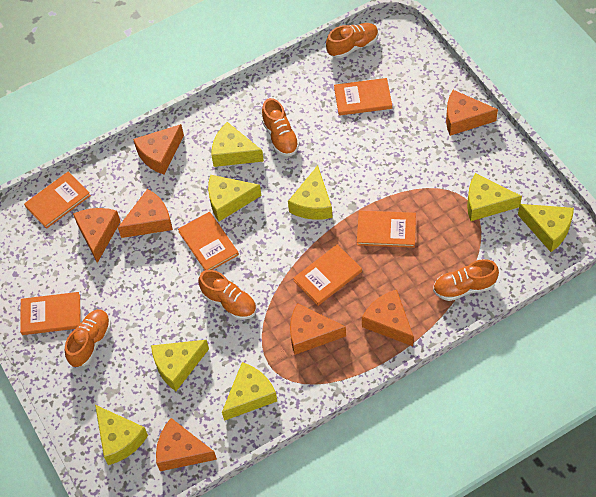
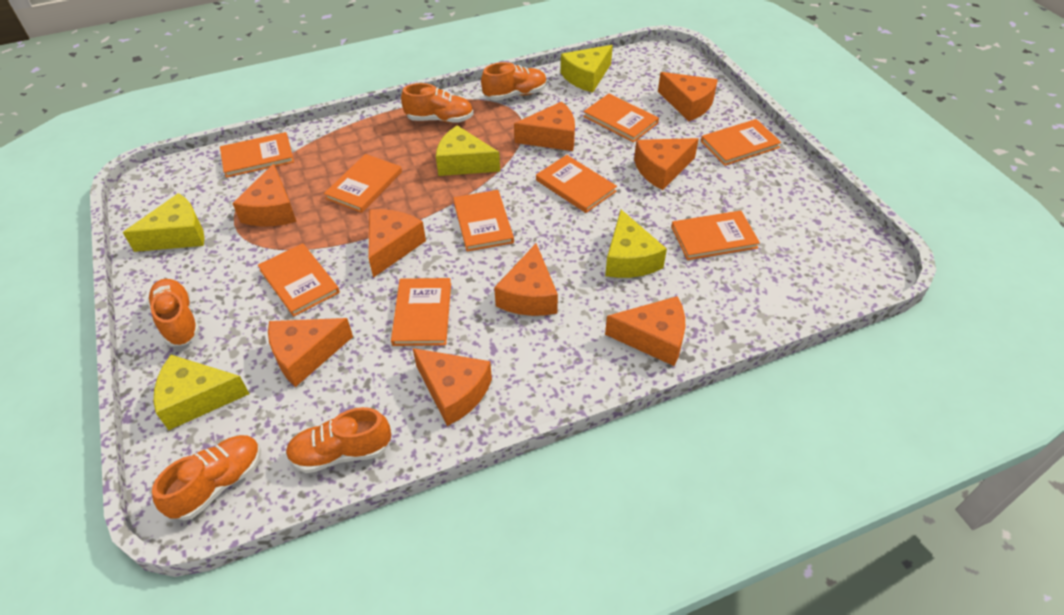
orange book: [20,292,81,335] [24,171,91,229] [178,212,239,270] [293,244,362,306] [334,78,392,116] [357,211,416,248] = 6 -> [220,132,294,178] [258,243,340,317] [324,154,402,213] [391,278,451,346] [453,190,514,252] [536,155,617,213] [583,94,659,142] [671,211,760,260] [701,119,781,166] = 9
orange cheese: [73,208,121,263] [118,189,173,238] [133,124,184,174] [156,418,217,471] [290,303,346,355] [362,289,414,346] [446,90,498,136] = 7 -> [232,164,297,227] [268,318,353,387] [368,209,426,278] [412,348,492,426] [494,243,558,316] [514,102,575,151] [605,296,685,366] [634,138,699,190] [658,72,718,121] = 9
yellow cheese: [95,405,148,465] [151,340,209,391] [208,175,262,222] [211,122,264,167] [222,362,277,421] [288,165,333,220] [467,173,522,221] [518,204,574,252] = 8 -> [123,193,205,252] [154,355,249,430] [436,125,500,176] [561,45,613,93] [605,210,667,278] = 5

